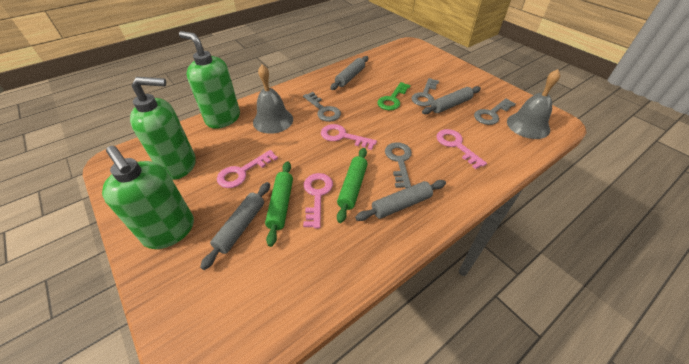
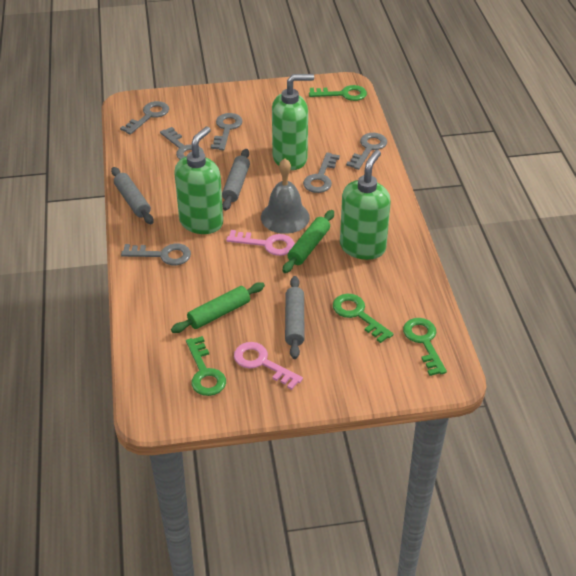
green key: [377,82,411,110] = 1 -> [186,336,226,396] [309,85,367,101] [333,294,394,343] [403,318,447,376] = 4
grey bell: [253,65,293,134] [507,69,560,139] = 2 -> [261,158,310,234] = 1
grey key: [303,92,341,122] [385,142,412,188] [412,78,439,107] [474,98,516,125] = 4 -> [120,101,169,135] [121,243,191,265] [160,127,204,160] [211,113,242,150] [303,152,340,193] [346,133,387,170] = 6
grey rolling pin: [200,182,270,270] [330,56,368,90] [355,180,446,221] [422,86,481,114] = 4 -> [111,167,154,224] [222,149,250,211] [285,276,305,359] = 3
pink key: [217,150,278,188] [303,173,333,228] [321,124,377,150] [436,129,487,169] = 4 -> [226,230,295,256] [234,342,303,390] = 2

